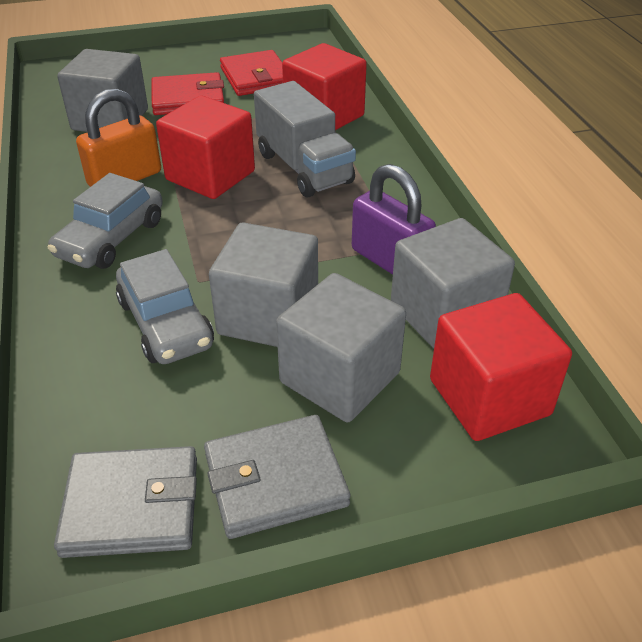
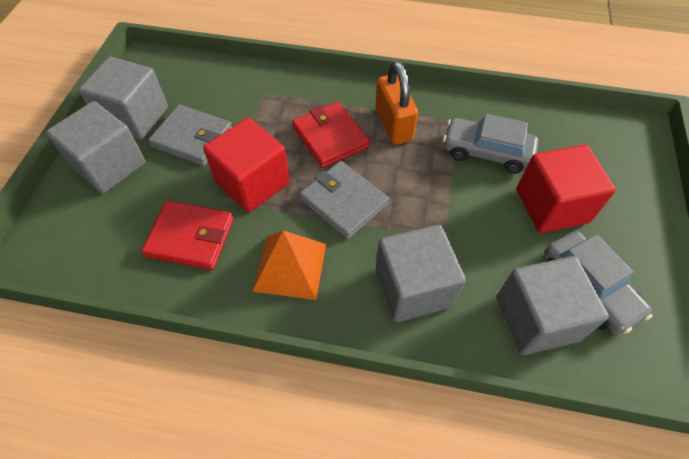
grey truck: [254,81,356,197] = 1 -> none = 0
orange pyramid: none = 0 -> [253,231,326,300] = 1
purple padlock: [352,164,436,275] = 1 -> none = 0
red cube: [156,95,255,199] [282,43,367,130] [430,293,572,441] = 3 -> [203,118,290,212] [517,144,616,233] = 2

